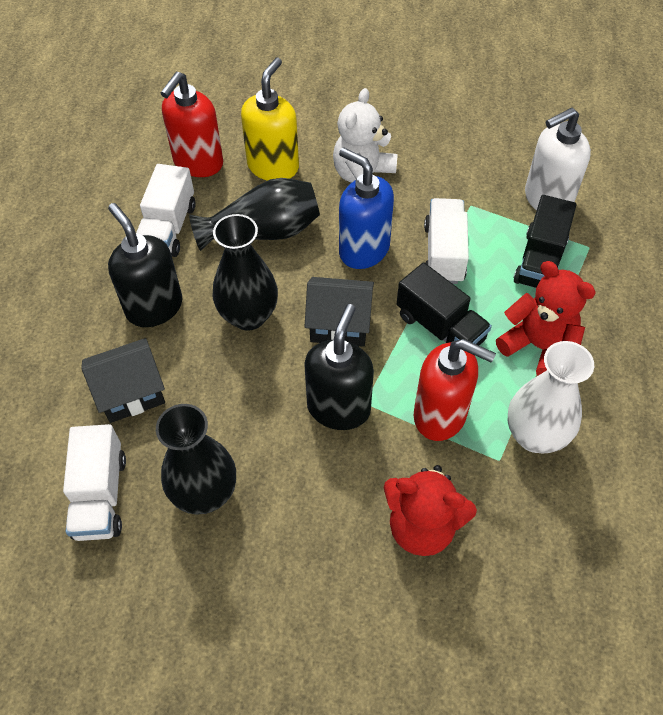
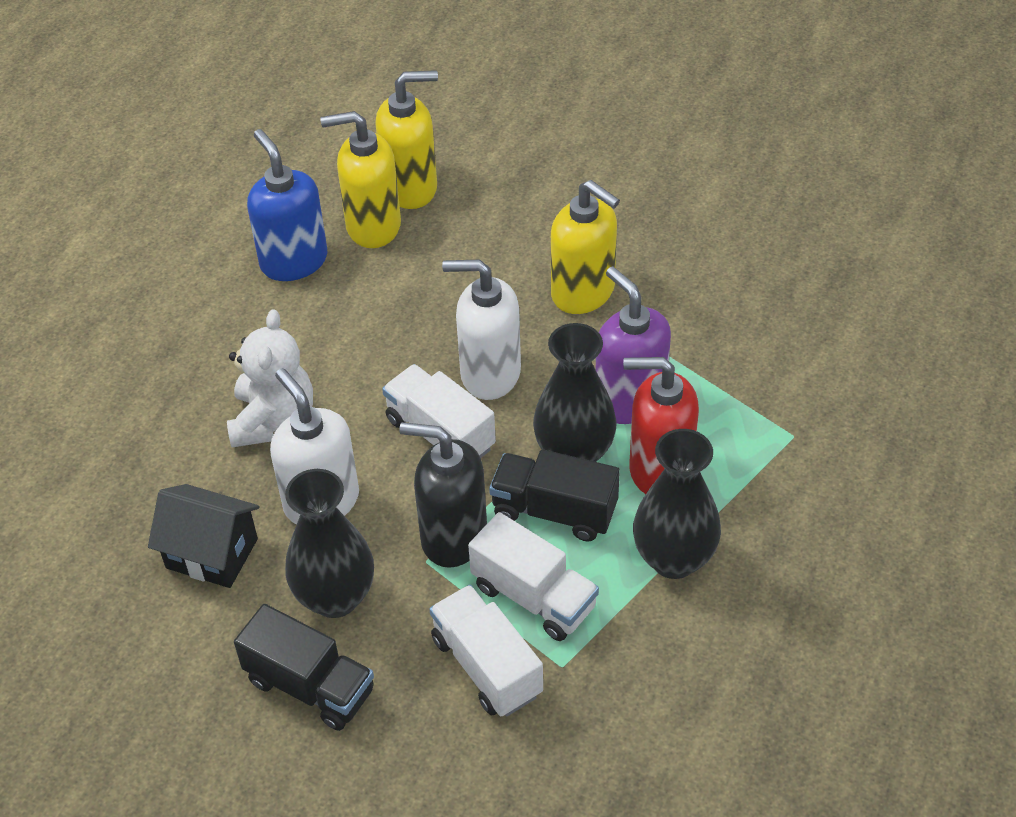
black house: [81,338,165,423] [304,277,374,347] = 2 -> [148,484,259,588] = 1
black soap dispenser: [108,203,183,327] [304,304,374,430] = 2 -> [399,422,487,568] = 1
purple soap dispenser: none = 0 -> [596,267,671,424] = 1
red soap dispenser: [161,72,223,177] [414,339,496,441] = 2 -> [623,357,699,494] = 1
red teddy bear: [384,465,477,556] [496,261,596,376] = 2 -> none = 0
white soap dispenser: [525,108,591,210] = 1 -> [270,368,359,524] [442,260,521,400] = 2
white vase: [508,341,594,454] = 1 -> none = 0
yellow soap dispenser: [241,57,299,181] = 1 -> [320,111,401,248] [375,70,438,209] [551,180,620,314] = 3

